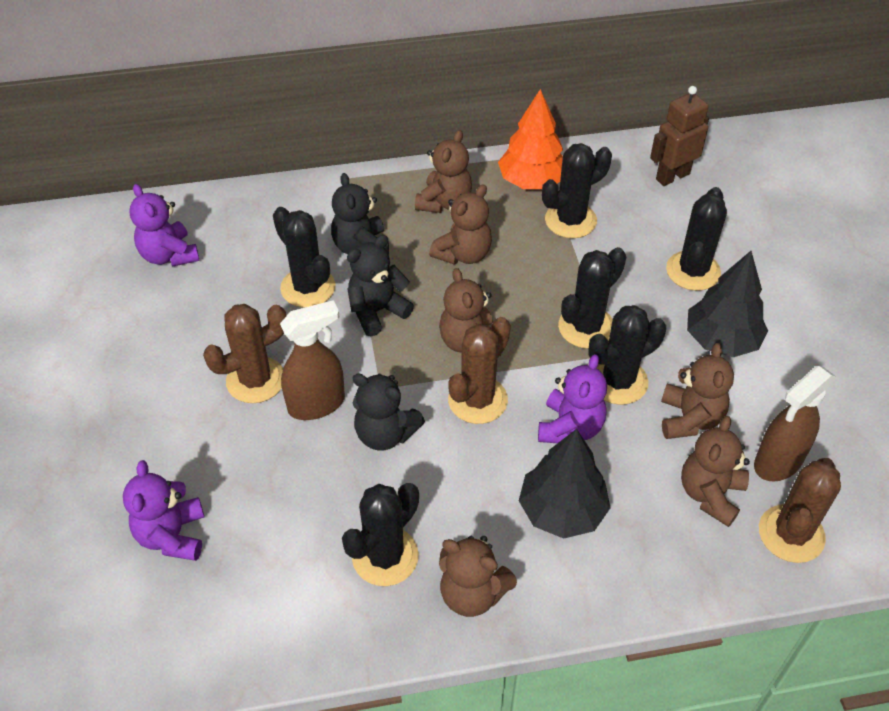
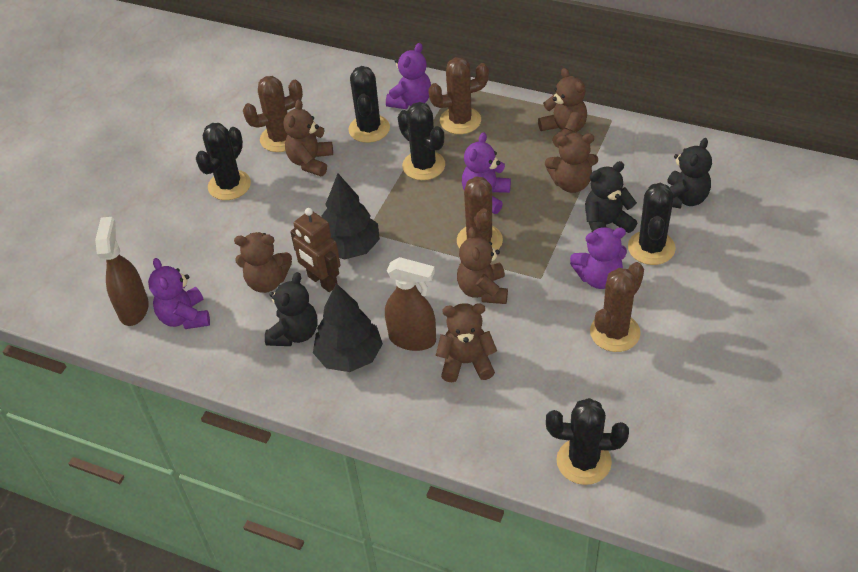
black cactus: [273,207,335,308] [342,483,419,586] [542,143,612,238] [558,247,626,349] [588,305,666,405] [666,187,727,291] = 6 -> [196,123,251,200] [348,66,390,143] [398,102,445,180] [546,398,629,485] [628,183,676,265] = 5
brown cactus: [203,304,286,403] [448,317,511,424] [759,458,841,563] = 3 -> [243,76,303,152] [428,58,489,134] [457,176,503,250] [590,262,644,352] = 4
orange tree: [498,89,563,189] = 1 -> none = 0
purple teddy bear: [123,460,204,561] [129,184,199,267] [538,354,607,443] = 3 -> [148,258,210,329] [386,43,431,109] [462,132,511,214] [570,227,627,289] = 4

